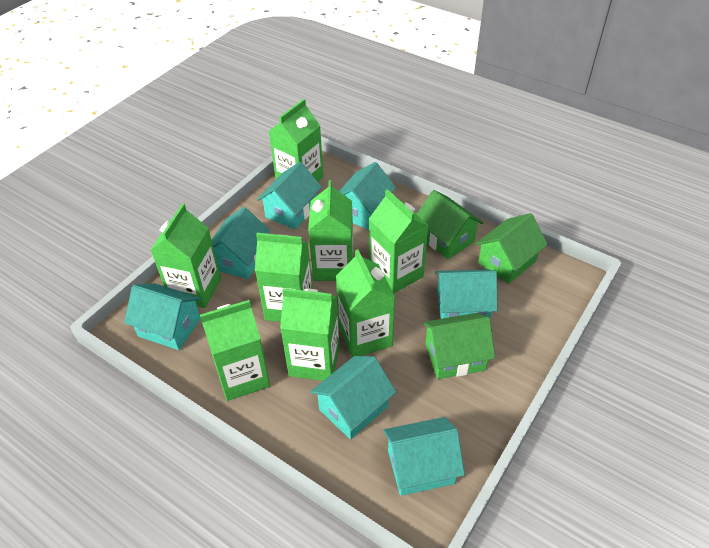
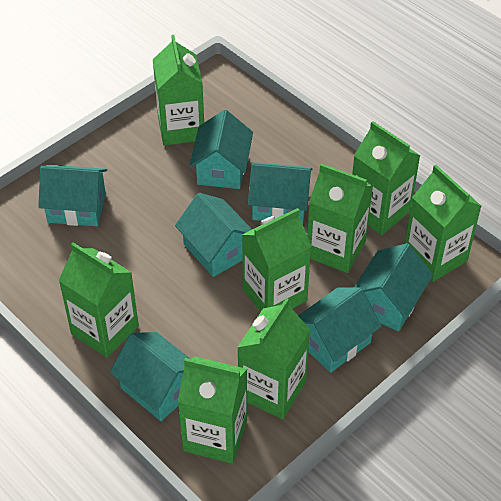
green house: [416,190,483,259] [423,313,495,379] [475,213,548,284] = 3 -> none = 0

